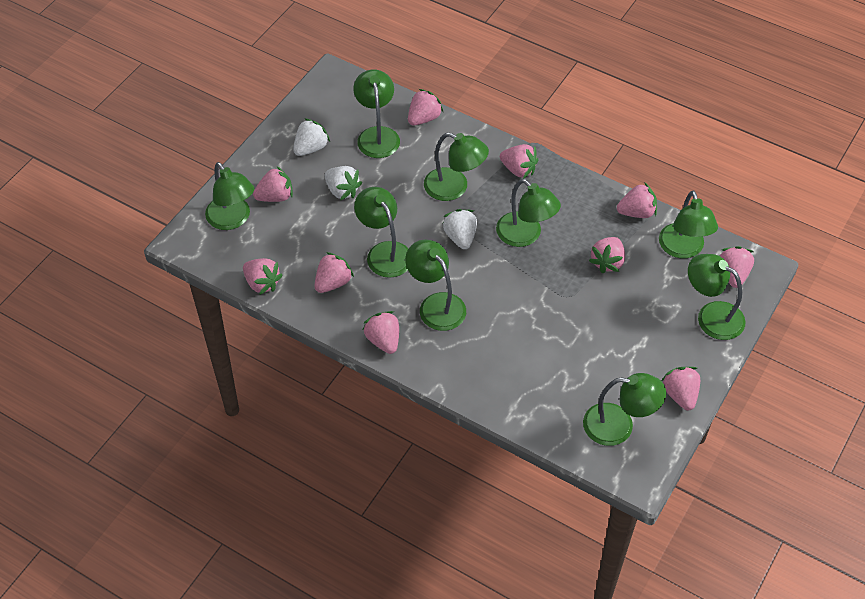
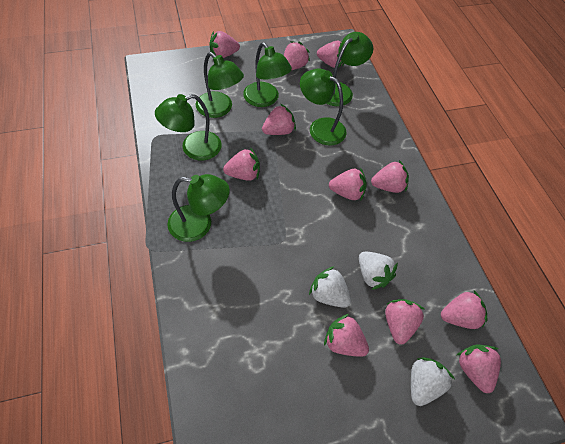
green lamp: [205,162,255,230] [353,70,400,158] [354,187,409,278] [405,240,466,331] [424,133,489,201] [496,179,561,247] [583,373,666,446] [659,190,718,259] [688,254,746,340] = 9 -> [155,94,222,160] [167,174,230,242] [196,52,244,118] [243,42,292,107] [300,69,347,145] [327,32,373,106] = 6
pink strawberry: [243,258,282,295] [253,166,293,202] [314,252,354,293] [363,311,399,354] [408,89,444,126] [500,144,538,179] [589,237,625,273] [617,182,657,218] [661,367,700,411] [719,246,754,288] = 10 -> [210,31,240,58] [223,148,260,181] [262,104,296,135] [284,41,310,71] [317,41,344,68] [324,314,369,357] [329,168,367,201] [371,160,409,193] [385,299,425,344] [441,290,487,329] [456,344,501,393] = 11

